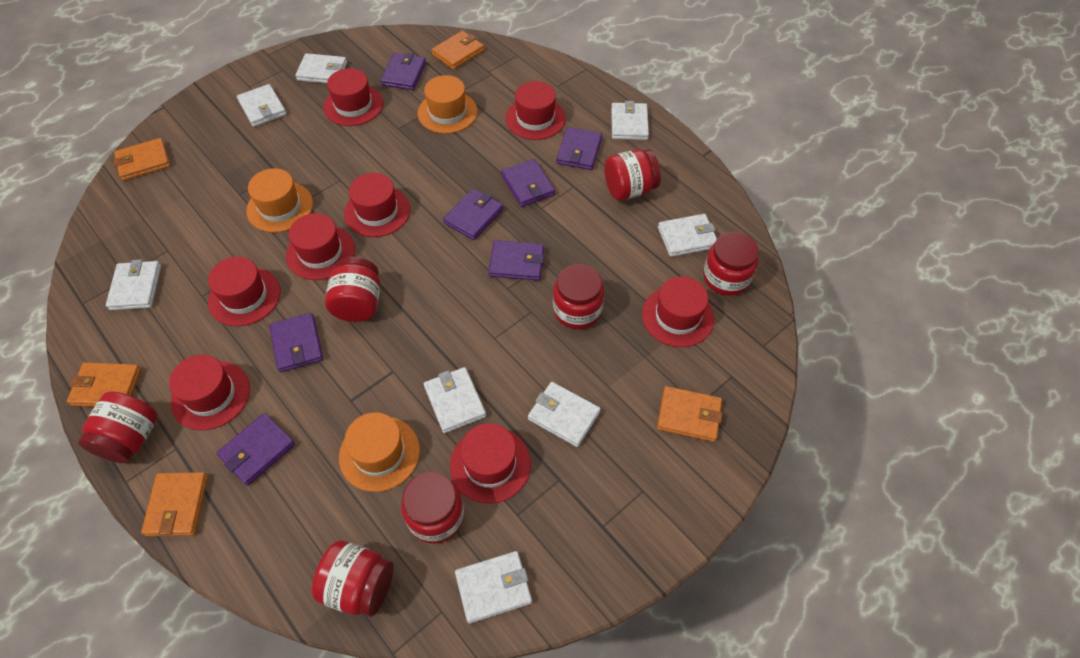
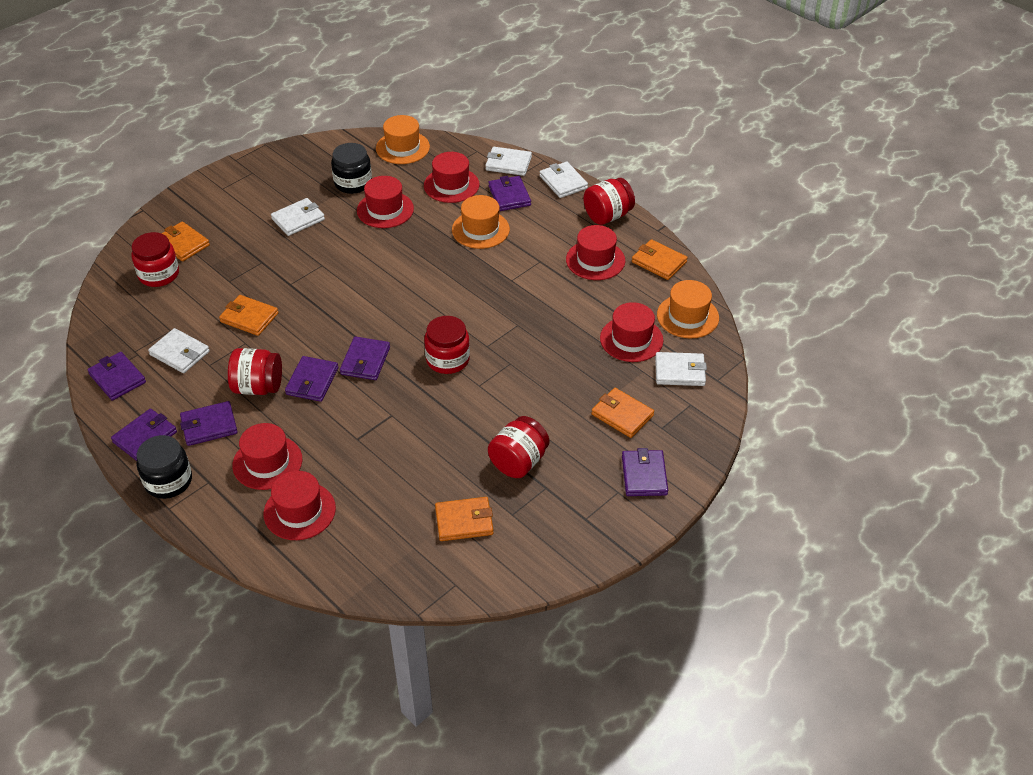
black jar: none = 0 -> [136,435,192,499] [331,143,372,194] = 2
red hat: [169,355,250,430] [208,257,280,326] [286,213,355,280] [323,68,383,126] [344,173,410,237] [450,423,531,504] [505,81,566,140] [642,276,714,347] = 8 -> [232,423,302,490] [264,471,336,540] [357,176,414,228] [424,152,479,203] [566,225,625,280] [600,302,664,362] = 6
red jar: [78,392,158,463] [312,540,394,617] [325,257,380,322] [401,472,465,544] [553,264,604,329] [604,149,661,201] [703,232,759,296] = 7 -> [131,232,179,287] [228,348,282,395] [424,316,470,374] [488,416,549,478] [583,178,635,225] = 5
white wallet: [106,259,161,310] [237,84,286,127] [295,53,347,83] [424,367,486,433] [455,551,532,624] [528,382,601,447] [611,101,649,140] [658,214,717,257] = 8 -> [148,328,210,373] [271,198,325,236] [485,147,532,176] [540,162,588,198] [655,352,707,386] = 5

